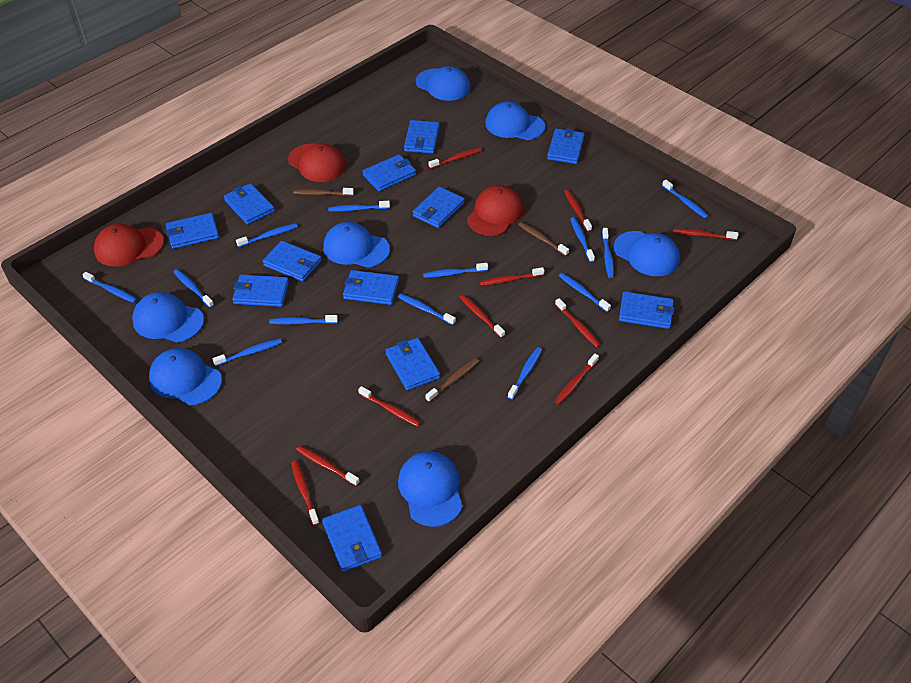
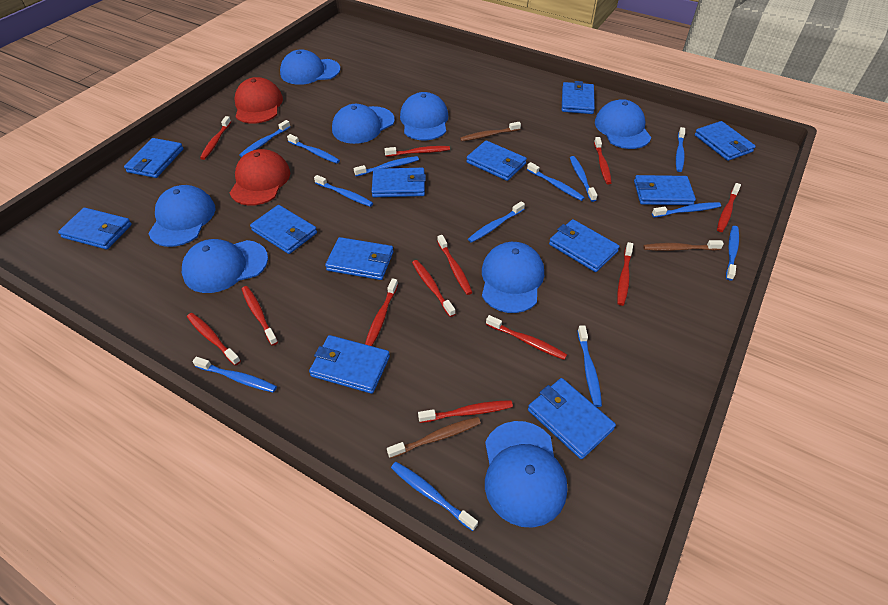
blue cap: [132,292,204,343] [149,348,222,405] [323,222,390,268] [398,451,463,527] [416,66,471,101] [485,102,545,140] [614,231,680,276] = 7 -> [148,185,216,247] [182,239,268,293] [280,49,341,85] [332,104,395,144] [400,92,448,141] [482,242,544,313] [485,421,567,527] [595,99,651,149] = 8
red cap: [94,224,164,267] [288,143,346,182] [467,185,523,236] = 3 -> [230,149,290,205] [235,77,283,124] = 2
red toothbrush: [291,460,319,525] [296,445,360,486] [358,386,421,427] [429,147,482,169] [460,294,505,338] [480,267,544,286] [554,354,599,405] [555,298,601,347] [564,190,592,232] [673,228,738,240] = 10 -> [187,313,241,366] [200,116,231,160] [242,286,278,346] [365,278,398,346] [385,146,450,157] [412,260,455,317] [418,400,513,423] [437,235,473,295] [486,315,567,360] [594,137,612,184] [617,242,633,306] [717,183,741,232] = 12

